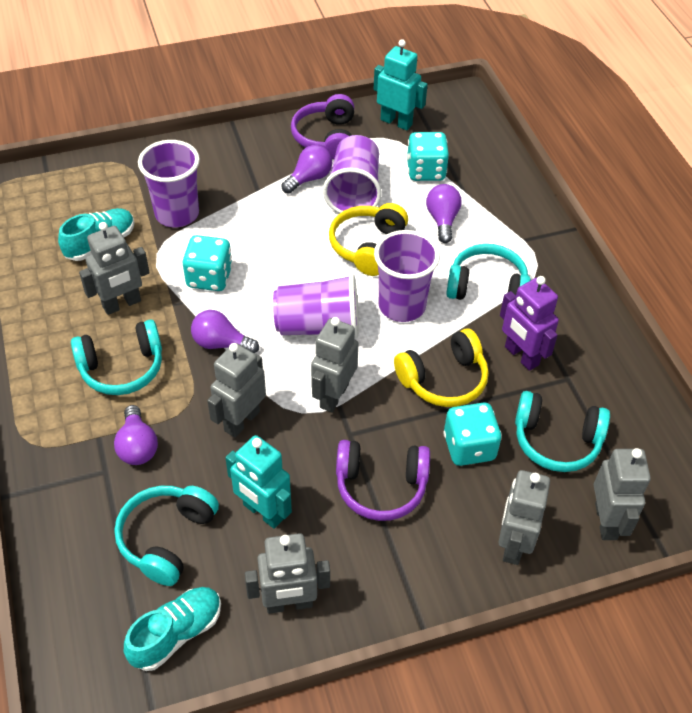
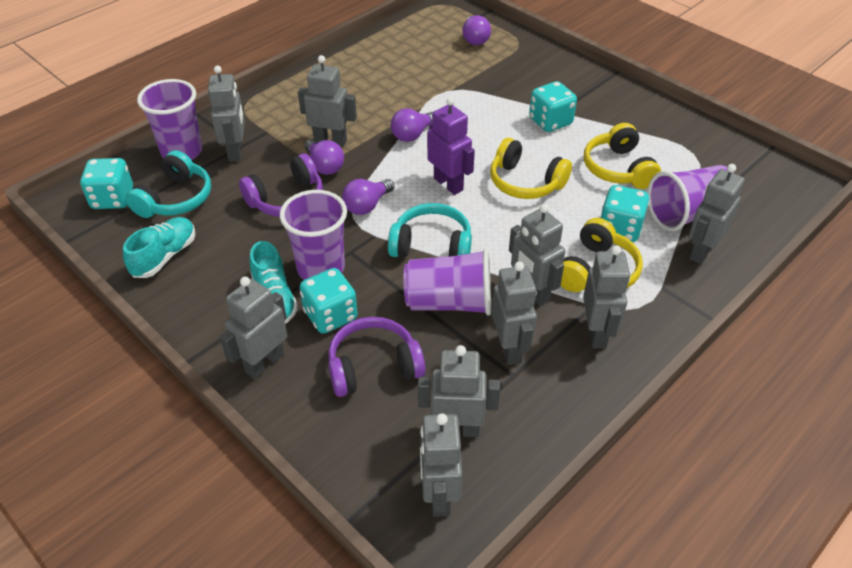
grey robot: [79,222,150,315] [207,343,266,438] [245,533,330,614] [311,317,359,412] [499,470,550,565] [594,448,651,540] = 6 -> [208,66,245,162] [220,277,287,379] [298,55,357,147] [418,345,500,437] [420,413,462,517] [491,262,537,365] [509,204,565,306] [583,246,630,348] [689,164,745,264] = 9
turquoise dice: [183,235,233,291] [407,132,449,181] [443,402,502,466] = 3 -> [80,158,133,209] [299,268,358,334] [529,81,577,132] [601,185,650,242] = 4
turquoise headphones: [71,320,162,395] [114,486,219,586] [446,244,531,300] [515,391,610,472] = 4 -> [125,150,211,218] [388,203,472,258] = 2
turquoise robot: [225,435,292,529] [374,39,427,130] = 2 -> none = 0
yellow headphones: [329,203,408,276] [394,328,489,407] = 2 -> [490,138,572,199] [561,218,643,292] [584,123,661,189] = 3

